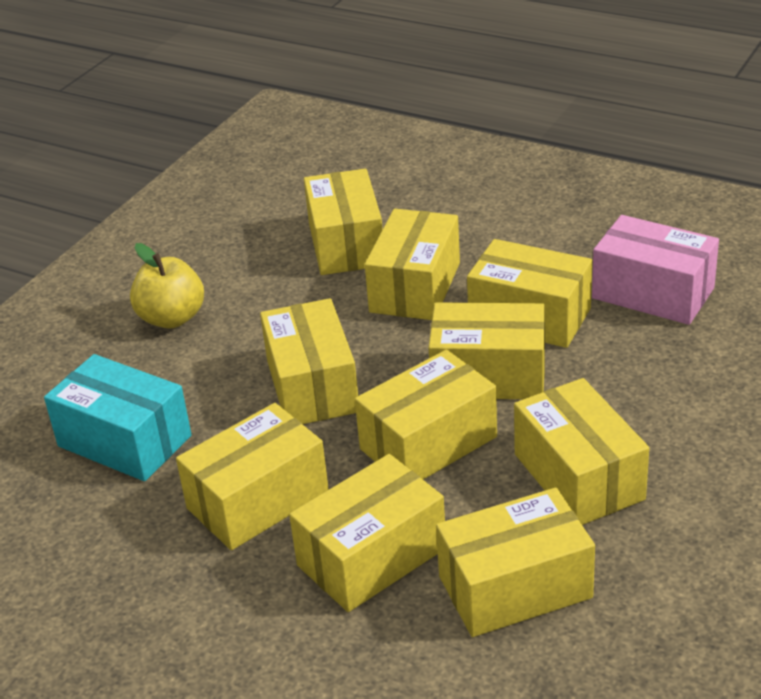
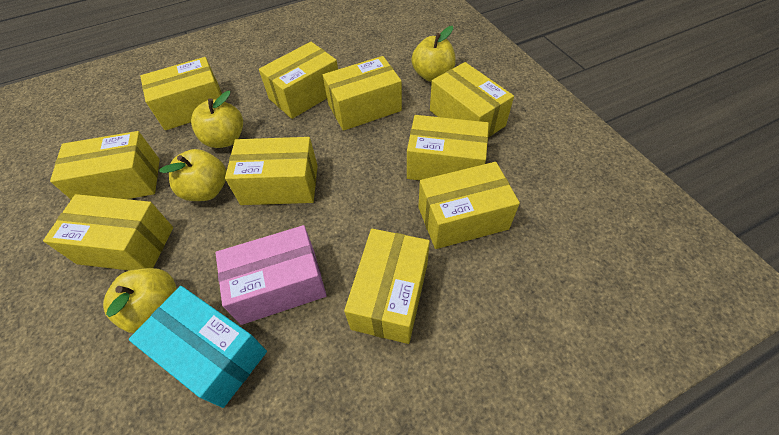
yellow apple: [130,243,204,329] = 1 -> [103,268,176,333] [159,149,227,201] [191,91,243,148] [411,26,456,82] = 4

